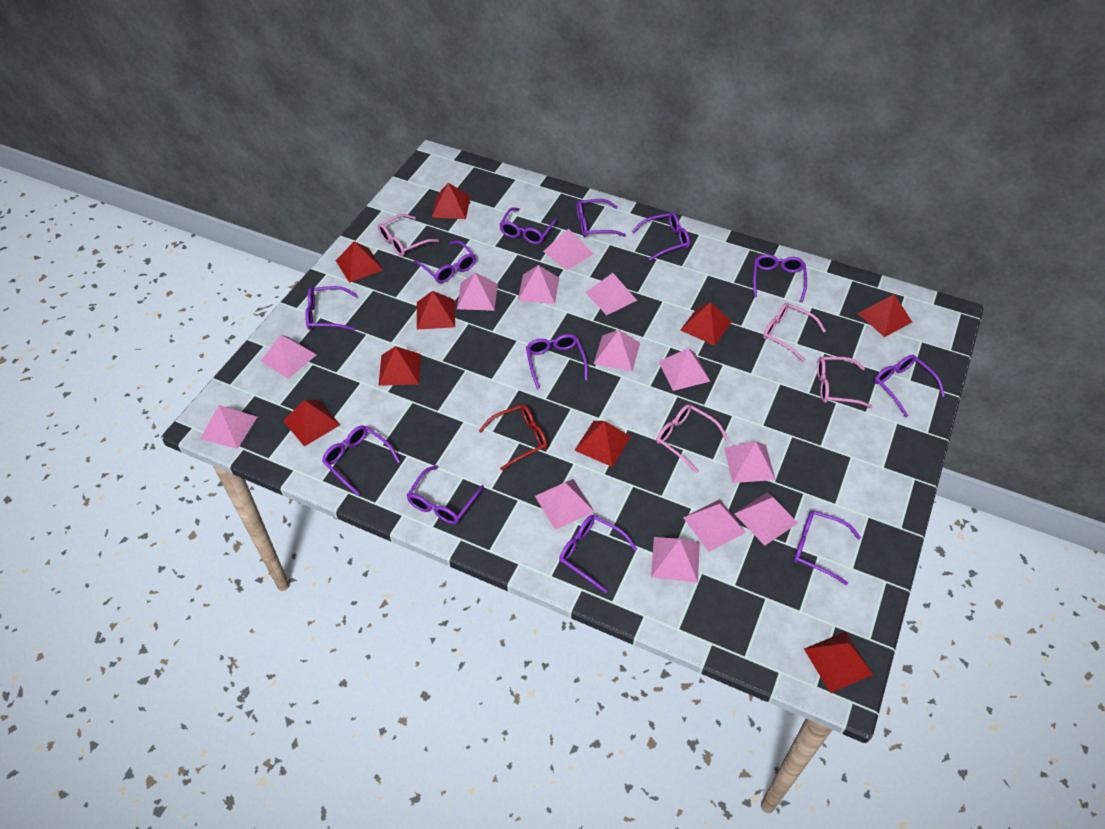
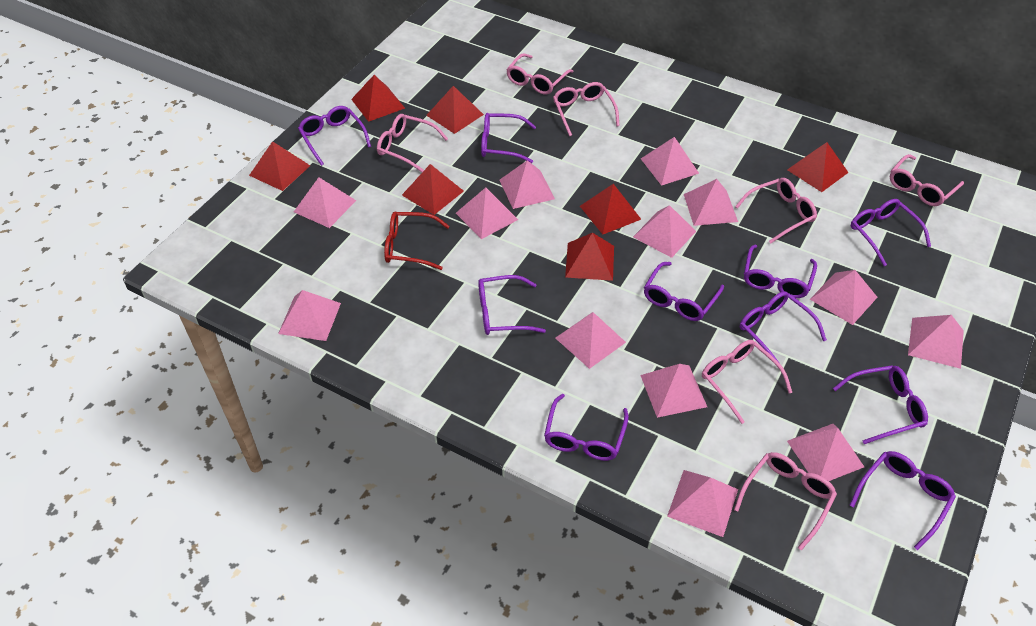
pink glasses: [378,214,439,256] [656,404,728,473] [763,303,826,362] [817,357,872,408] = 4 -> [377,114,448,172] [506,53,574,95] [553,82,620,136] [702,340,792,424] [734,452,837,551] [735,178,817,243] [890,154,964,206] = 7
purple glasses: [305,286,358,331] [322,425,400,496] [406,465,484,524] [414,240,476,283] [500,207,558,244] [526,334,588,389] [559,515,637,593] [577,199,626,238] [632,212,690,261] [753,254,807,302] [794,510,861,585] [874,355,945,417] = 12 -> [298,106,371,166] [478,275,546,335] [481,113,536,163] [544,394,629,461] [644,262,724,321] [740,291,827,370] [744,245,817,298] [833,365,928,444] [850,451,956,550] [851,199,931,266] = 10
red pyramid: [283,400,340,447] [336,241,383,283] [379,346,421,386] [417,291,455,330] [432,183,470,219] [574,421,631,467] [680,302,732,346] [804,632,873,693] [858,294,912,337] = 9 -> [249,141,310,191] [351,75,405,122] [402,164,464,215] [426,86,484,134] [565,233,614,281] [580,184,641,234] [787,142,849,192] = 7

